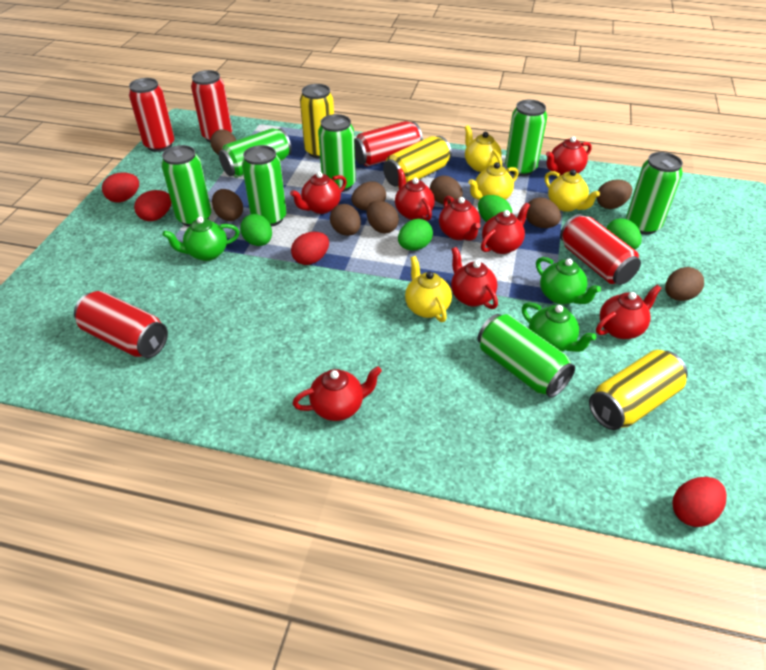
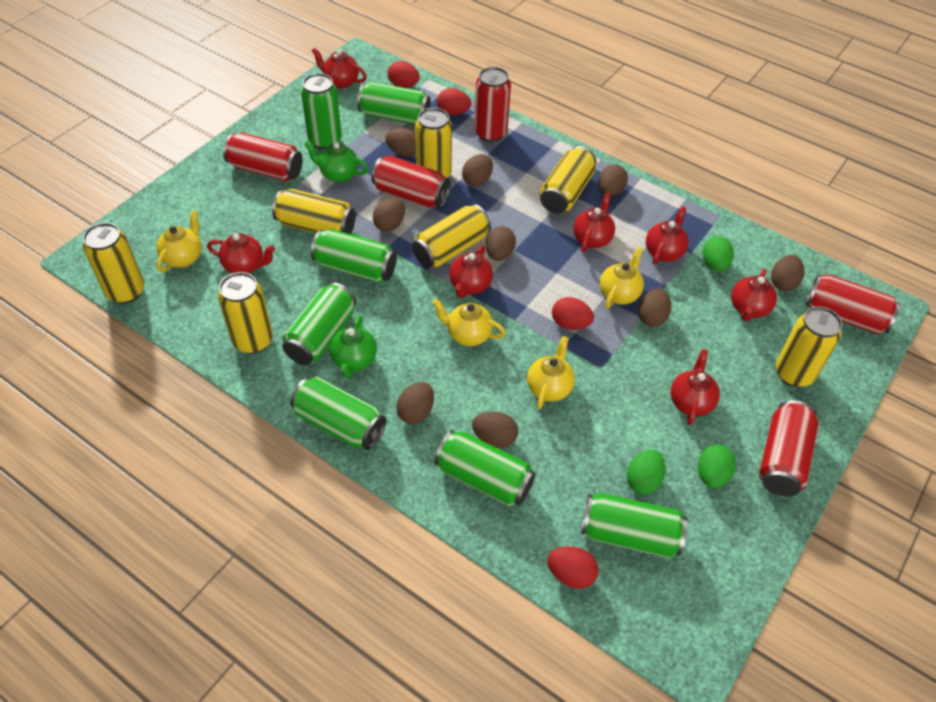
green egg: [240,214,272,246] [398,219,433,250] [478,195,512,222] [606,218,642,250] = 4 -> [626,449,666,495] [698,445,736,488] [702,236,734,271] = 3
green teapot: [162,217,240,261] [522,303,596,352] [536,257,601,305] = 3 -> [304,141,369,182] [330,315,377,378] = 2
red teapot: [290,172,347,214] [292,366,382,421] [395,168,435,221] [439,196,481,240] [451,247,498,309] [481,203,530,254] [546,136,592,176] [596,285,662,339] = 8 -> [207,233,275,274] [312,48,367,88] [449,245,493,298] [573,193,615,252] [646,206,688,265] [671,349,720,425] [731,269,777,321] = 7
yellow can: [300,84,334,158] [383,136,452,187] [589,350,688,430] = 3 -> [83,223,144,304] [218,272,273,354] [272,189,356,234] [412,204,491,268] [415,107,452,178] [539,146,596,214] [776,307,842,387] = 7

